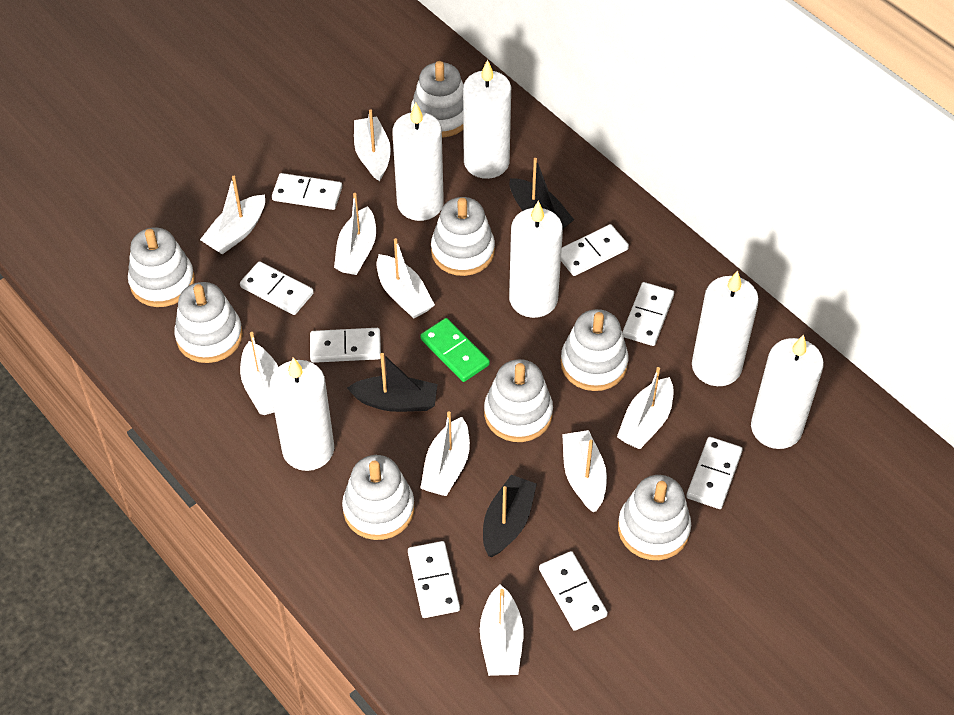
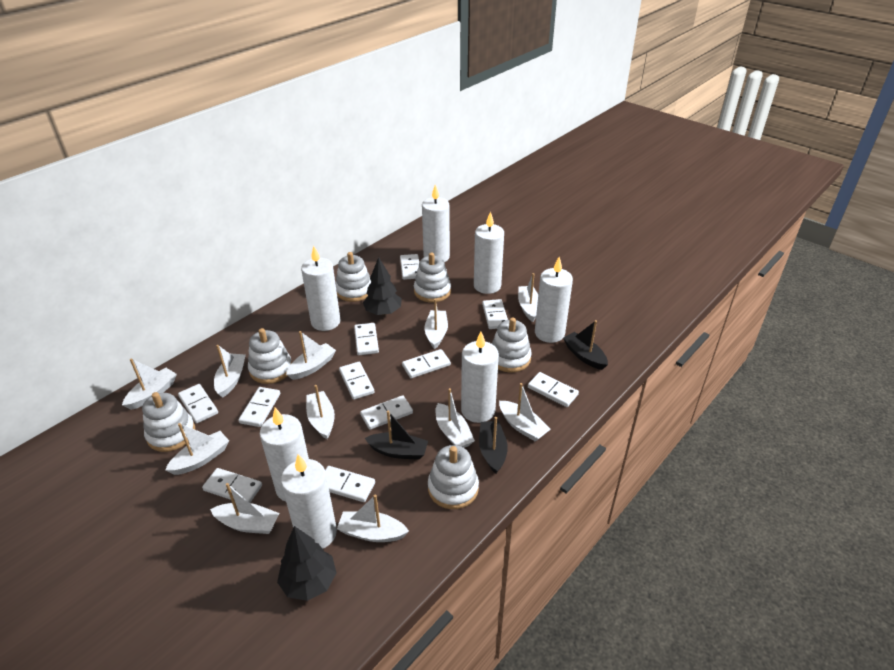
black tree: none = 0 -> [277,526,336,601] [363,257,402,315] = 2
green domino: [420,318,490,382] = 1 -> none = 0
white boat: [200,176,265,254] [240,332,278,415] [334,193,376,275] [354,110,391,181] [376,238,435,319] [420,411,470,496] [480,584,524,676] [562,430,607,512] [617,367,674,449] = 9 -> [122,358,177,410] [165,423,229,475] [210,483,279,534] [214,345,246,398] [286,331,336,380] [306,385,335,439] [337,495,409,542] [425,299,448,349] [435,388,475,448] [499,383,551,442] [518,273,538,322] = 11
white candle: [270,357,334,471] [392,102,444,221] [463,59,511,179] [509,201,563,318] [692,271,759,386] [751,335,824,449] = 6 -> [260,408,309,502] [281,454,337,549] [301,246,341,331] [422,185,450,262] [461,332,499,423] [474,211,504,294] [535,257,573,343] = 7
white domino: [240,261,314,315] [272,173,342,210] [310,328,381,363] [408,541,460,618] [539,551,608,631] [561,224,629,276] [622,282,674,346] [686,437,743,509] = 8 -> [178,384,218,424] [202,468,262,503] [238,387,280,427] [325,466,375,502] [339,362,374,400] [354,323,379,355] [360,395,413,430] [400,254,419,280] [402,349,451,378] [482,299,508,329] [528,372,579,407] = 11
white stacking toy: [128,228,195,307] [174,282,243,363] [342,455,414,540] [411,61,464,138] [431,197,495,276] [484,359,553,442] [561,309,629,391] [618,475,691,560] = 8 -> [142,392,195,452] [248,328,292,384] [335,252,371,302] [414,252,451,303] [428,445,479,509] [492,317,532,372] = 6

